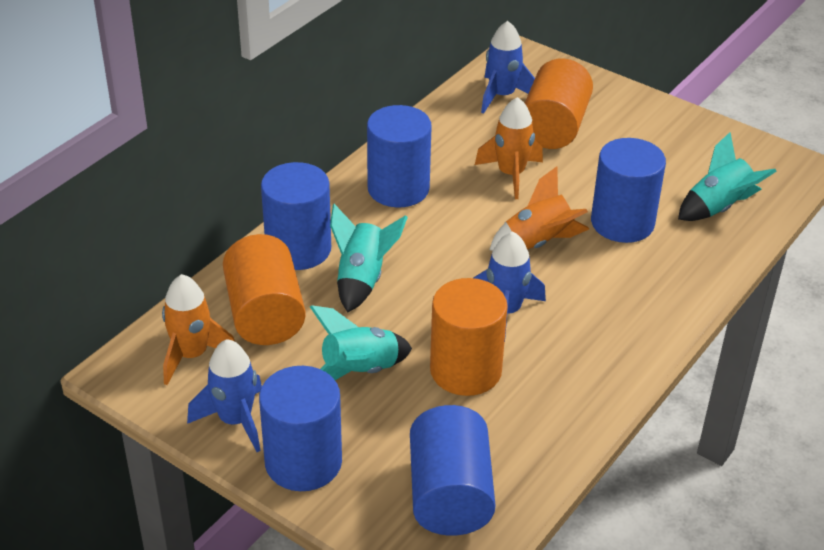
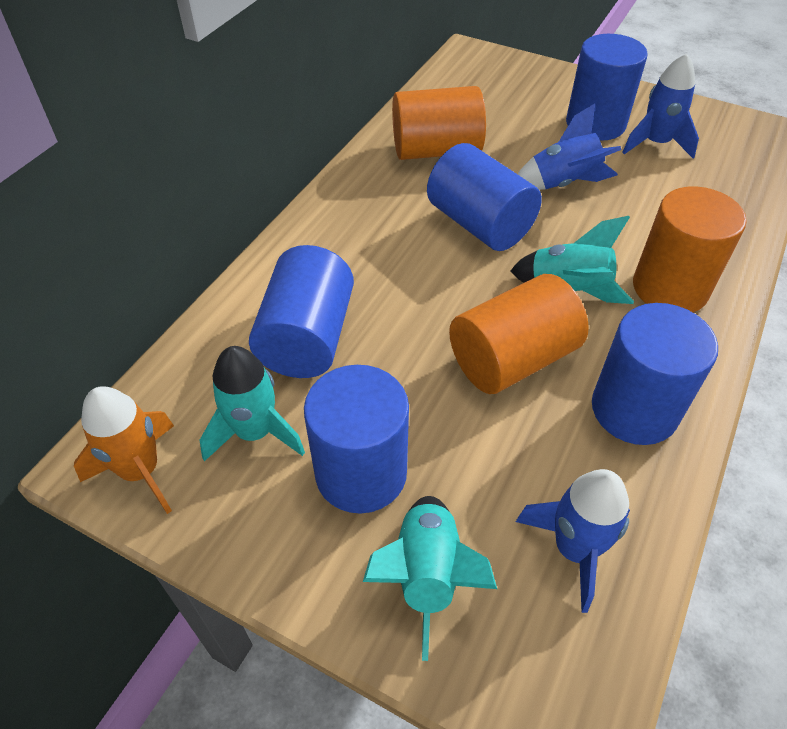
orange rocket: [162,274,235,385] [475,97,543,199] [489,166,589,251] = 3 -> [74,386,174,514] = 1

